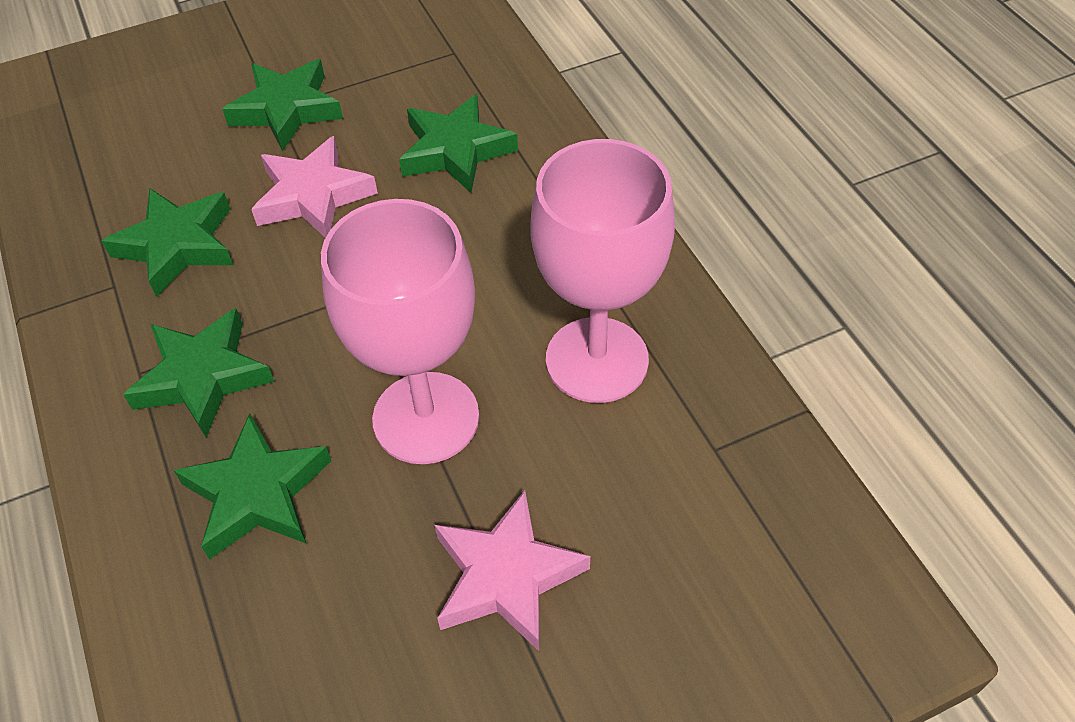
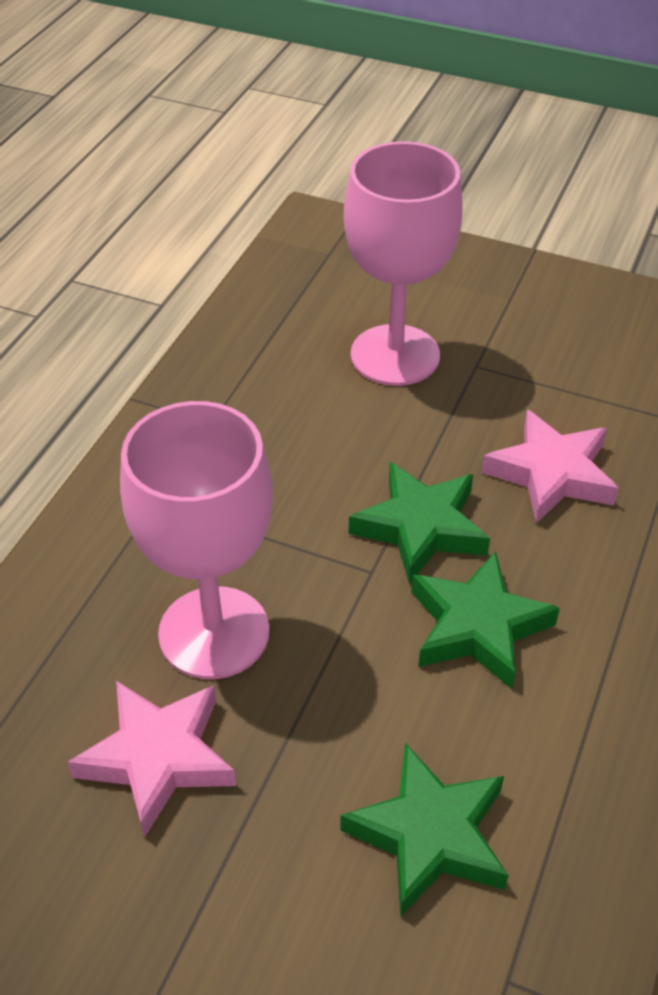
green star: [102,189,233,297] [123,308,275,437] [173,414,331,559] [222,59,343,151] [399,94,518,193] = 5 -> [340,743,509,916] [349,462,490,584] [411,551,560,689] = 3

